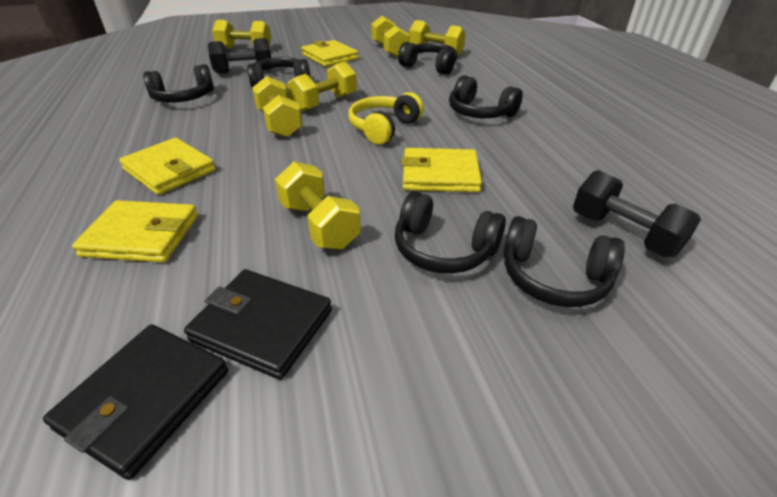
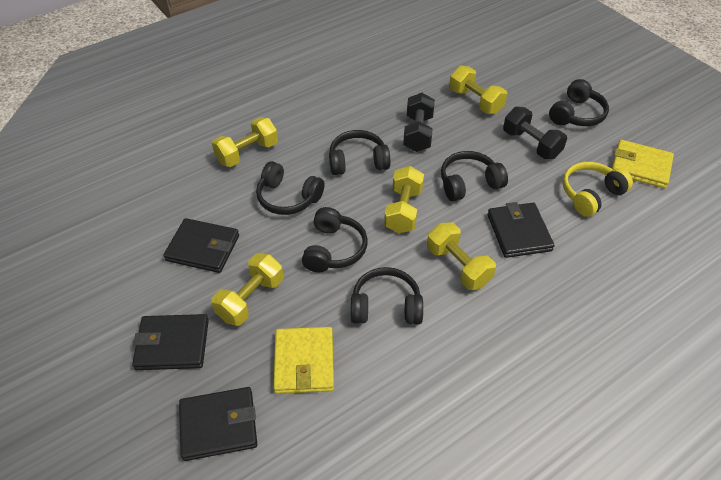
black wallet: [43,324,228,480] [184,269,332,380] = 2 -> [132,314,209,370] [163,218,239,273] [179,387,257,461] [487,202,554,258] = 4
yellow dumbbell: [212,20,271,49] [252,76,303,137] [275,161,361,249] [287,61,357,112] [371,16,409,57] [409,20,466,56] = 6 -> [211,253,283,326] [212,117,278,167] [384,166,424,233] [427,222,496,290] [449,65,507,114] = 5
yellow wallet: [72,200,198,263] [119,138,216,195] [301,40,359,67] [402,148,482,192] = 4 -> [273,327,334,394] [612,140,674,188] = 2

